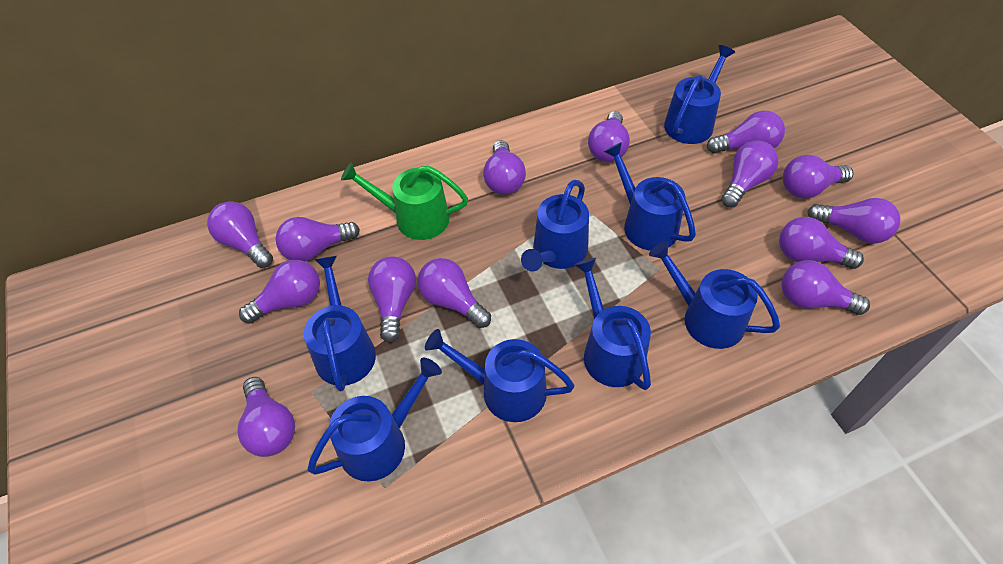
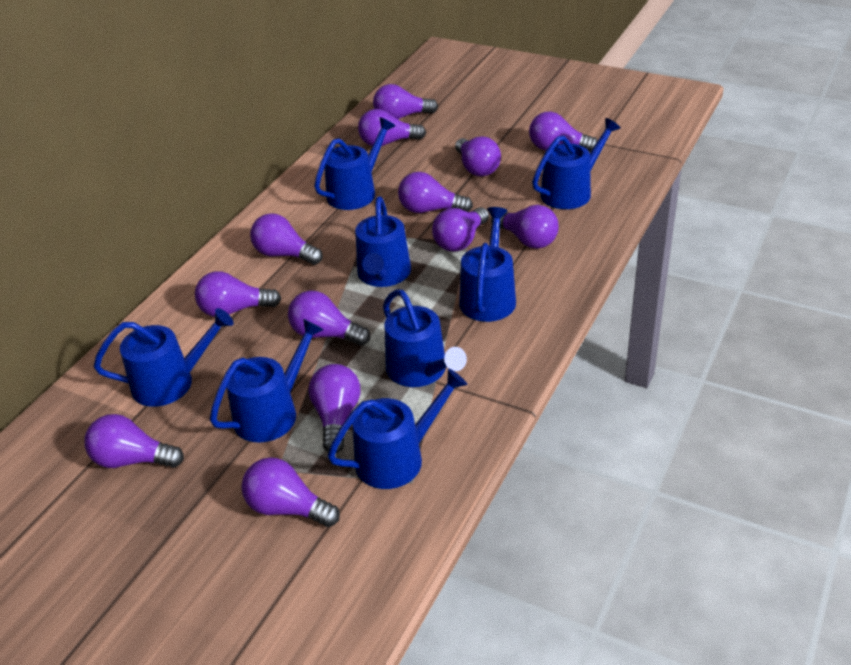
green watering can: [341,163,468,240] = 1 -> none = 0
purple light bulb: [207,201,273,268] [237,377,295,457] [239,260,320,324] [275,217,360,262] [368,256,416,343] [417,258,491,328] [483,140,526,195] [588,111,630,162] [707,111,785,154] [721,140,779,208] [779,217,864,269] [781,260,870,315] [783,155,854,198] [807,198,901,244] = 14 -> [84,414,184,468] [195,271,281,317] [241,457,340,527] [250,213,323,265] [288,291,370,346] [308,364,360,453] [358,109,426,146] [373,84,438,119] [398,172,473,213] [432,207,489,251] [455,137,501,176] [491,205,559,249] [529,112,597,152] = 13

